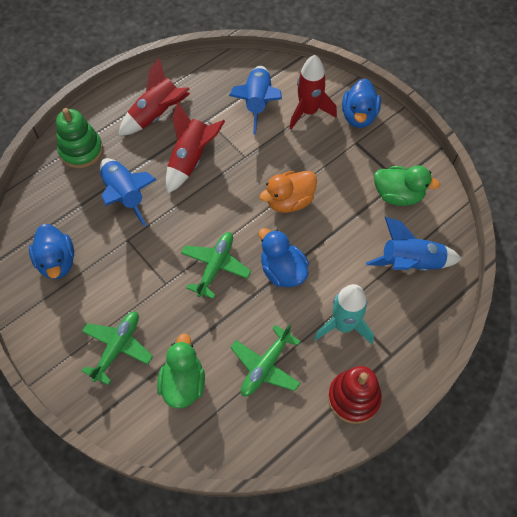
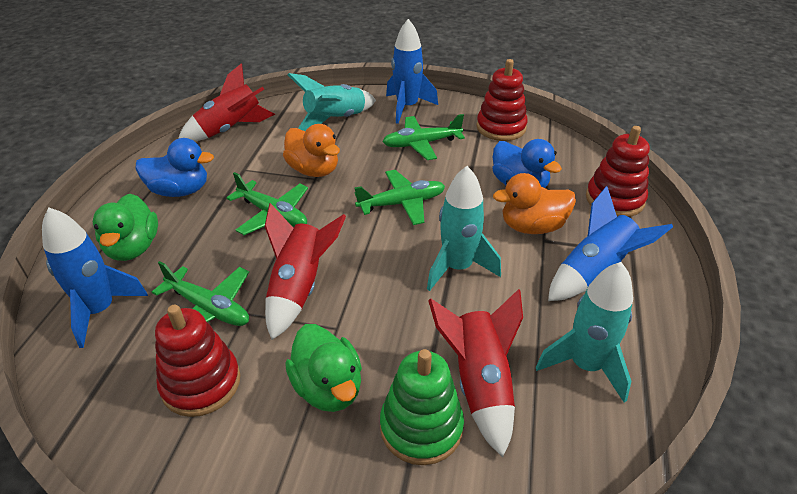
blue duck: [29,224,74,279] [259,228,309,287] [342,79,381,128] = 3 -> [136,138,214,197] [492,139,562,188] = 2
green plane: [82,311,153,385] [181,232,251,299] [230,324,301,396] = 3 -> [152,261,249,326] [226,172,308,235] [354,170,445,225] [382,114,465,160] = 4
orange duck: [259,171,317,213] = 1 -> [283,124,340,177] [493,173,576,234] = 2
red stacking toy: [328,366,382,424] = 1 -> [155,305,240,417] [476,59,528,141] [586,126,650,217] = 3
turquoise rocket: [314,284,374,344] = 1 -> [288,73,376,131] [427,166,501,291] [536,262,633,403] = 3

